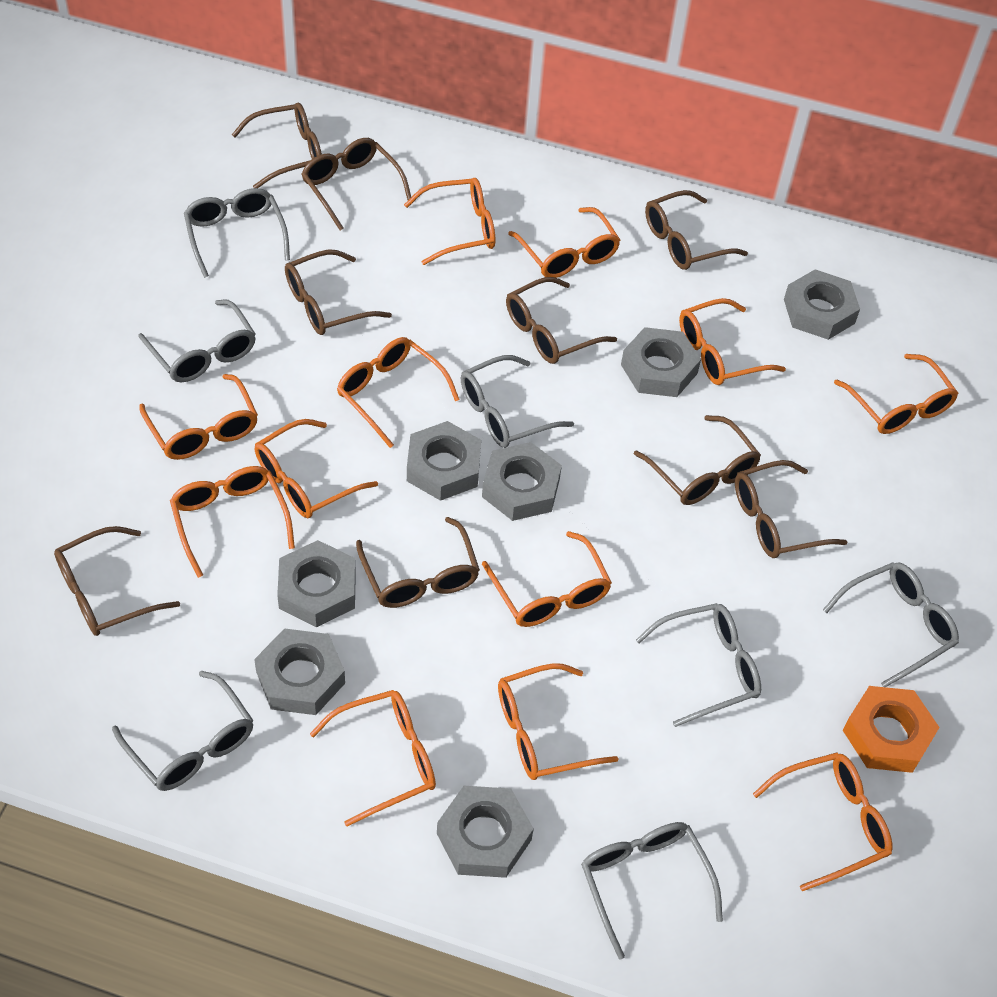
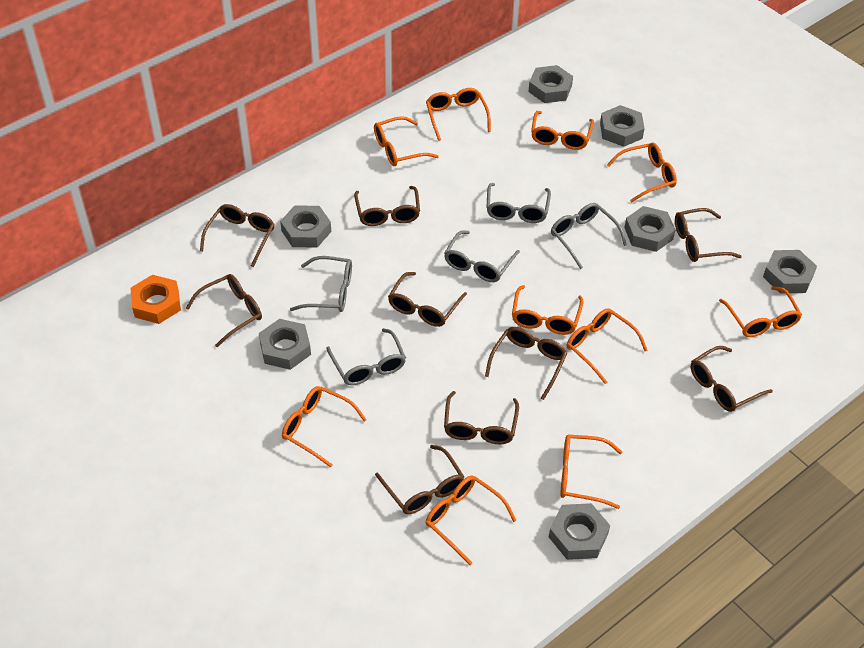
grey glasses: [112,671,253,791] [138,299,256,382] [184,188,290,278] [461,355,574,448] [581,822,723,960] [636,603,761,727] [823,562,959,687] = 7 -> [290,256,352,312] [326,328,406,385] [444,230,520,282] [486,183,551,223] [551,203,627,269] = 5
orange glasses: [139,374,258,460] [170,466,295,578] [255,419,378,518] [310,690,436,826] [337,337,460,448] [404,178,495,265] [482,531,612,627] [498,663,618,780] [508,207,620,278] [679,298,786,385] [753,753,893,891] [834,354,959,434] = 12 -> [282,386,367,468] [374,116,439,166] [426,88,491,141] [426,476,516,565] [512,285,584,335] [531,111,594,150] [560,434,622,509] [567,308,647,384] [607,143,677,203] [719,286,802,337] = 10

